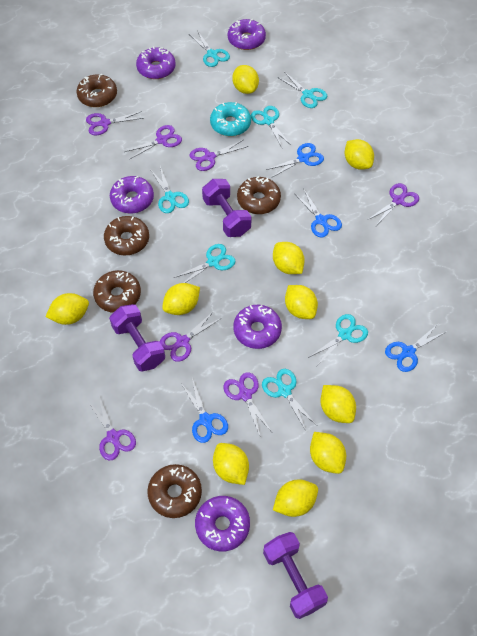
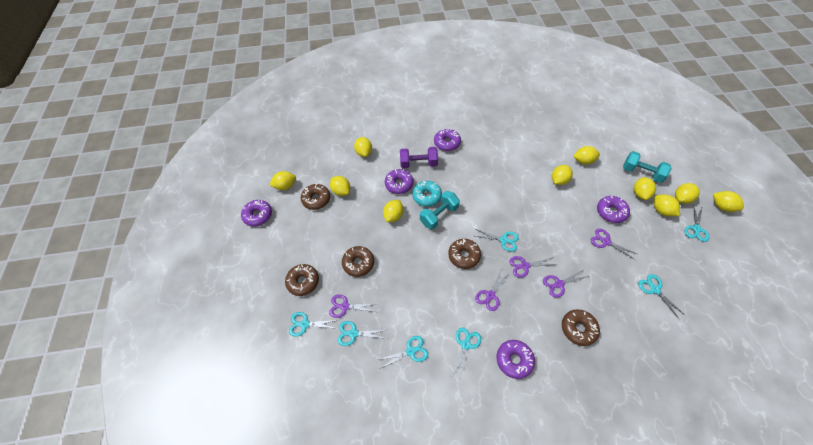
blue scissors: [180,378,228,443] [266,143,324,177] [294,190,342,237] [385,324,447,372] = 4 -> none = 0
purple dumbbell: [109,304,165,372] [202,179,251,237] [263,532,328,619] = 3 -> [400,147,438,168] = 1
purple scissors: [86,111,143,136] [88,396,136,460] [125,125,182,160] [160,311,222,362] [190,140,248,171] [223,372,272,438] [367,183,419,226] = 7 -> [329,294,376,318] [475,271,508,311] [509,256,557,278] [543,270,589,298] [591,229,637,260] = 5
turquoise dumbbell: none = 0 -> [420,191,460,229] [623,151,672,183] = 2

